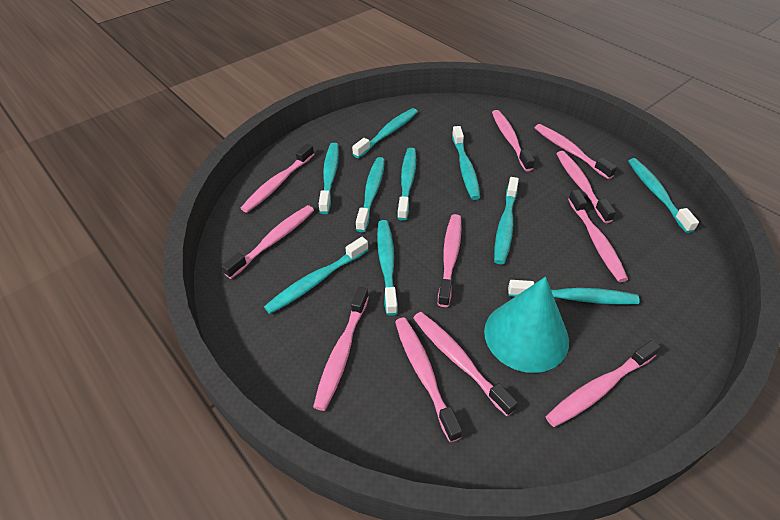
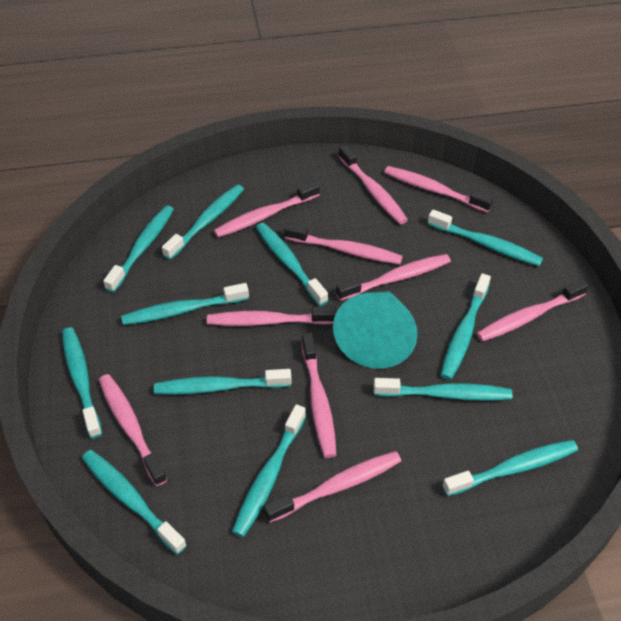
pink toothbrush: [222,205,314,279] [241,143,314,213] [313,287,369,411] [395,317,462,442] [413,312,518,416] [438,214,462,307] [492,110,535,171] [535,124,617,179] [546,340,661,427] [556,151,616,223] [568,190,628,282] = 11 -> [99,374,167,486] [207,306,336,326] [214,181,320,238] [264,451,401,523] [284,223,403,264] [302,333,336,458] [336,254,451,301] [338,145,408,224] [384,166,493,213] [477,279,589,342] = 10
turquoise toothbrush: [264,237,369,314] [319,143,339,214] [352,108,418,158] [356,157,385,232] [377,220,398,316] [397,148,416,221] [452,126,480,200] [494,177,519,264] [508,280,640,305] [628,158,699,233] = 10 -> [62,327,102,439] [82,450,187,555] [103,205,174,293] [121,283,249,325] [154,369,292,394] [162,184,244,260] [232,404,306,537] [256,223,328,306] [374,378,512,401] [428,209,543,266] [441,273,491,380] [442,440,578,496] = 12

